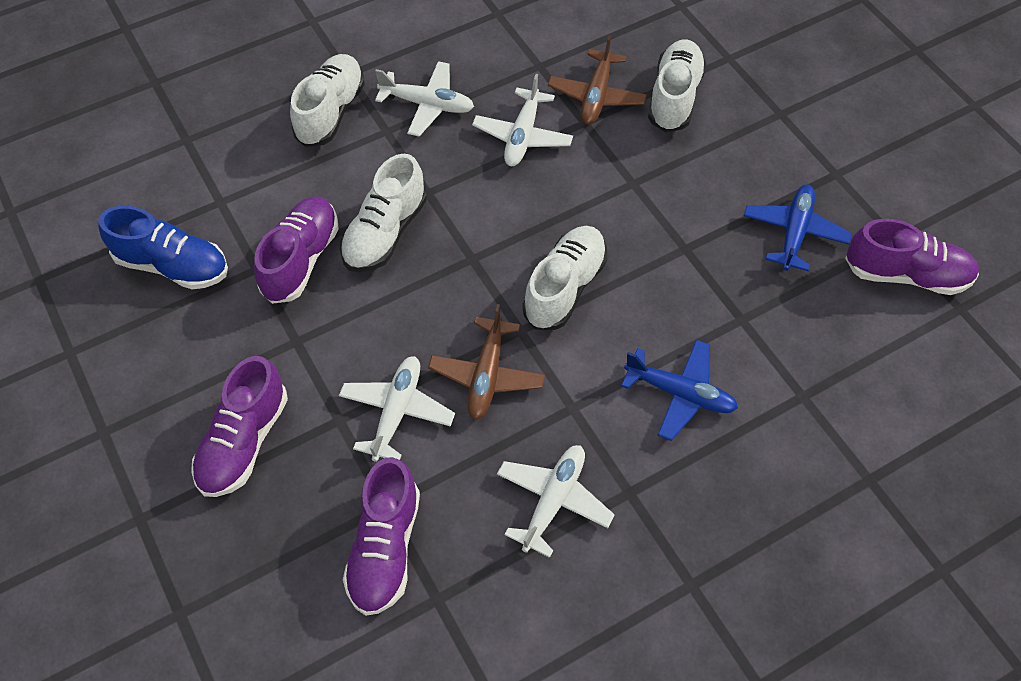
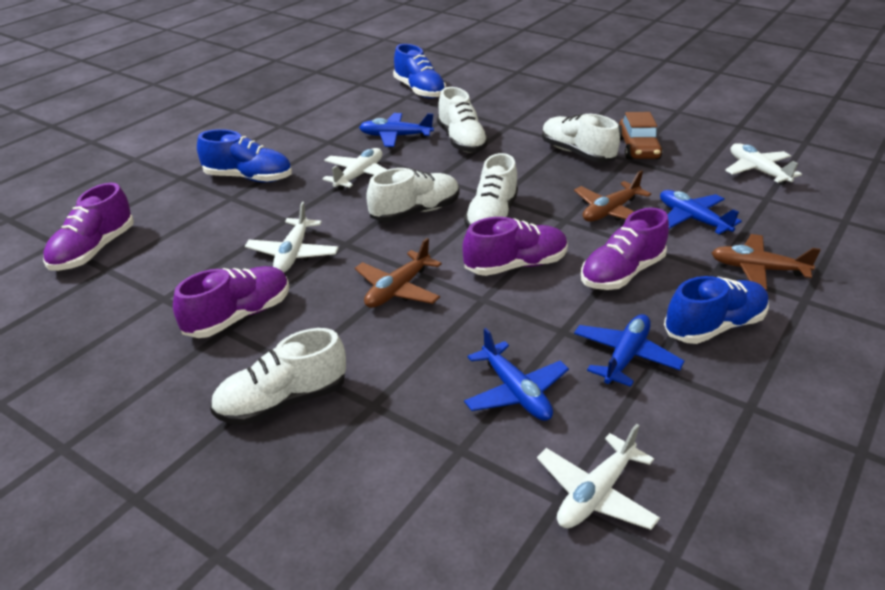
blue plane: [621,340,738,441] [744,185,852,271] = 2 -> [359,113,434,147] [464,328,569,421] [574,314,684,387] [660,190,742,235] = 4
blue shoe: [98,206,228,289] = 1 -> [197,129,292,183] [393,44,446,98] [664,276,769,344] = 3
brown car: none = 0 -> [619,112,663,159] = 1
brown plane: [428,304,545,420] [548,35,647,125] = 2 -> [355,238,442,308] [574,170,651,222] [712,234,820,290] = 3
white shoe: [290,54,365,147] [340,154,427,272] [522,226,607,330] [648,40,706,132] = 4 -> [210,328,346,425] [366,168,459,222] [437,87,489,153] [464,153,518,228] [542,114,620,162] = 5

